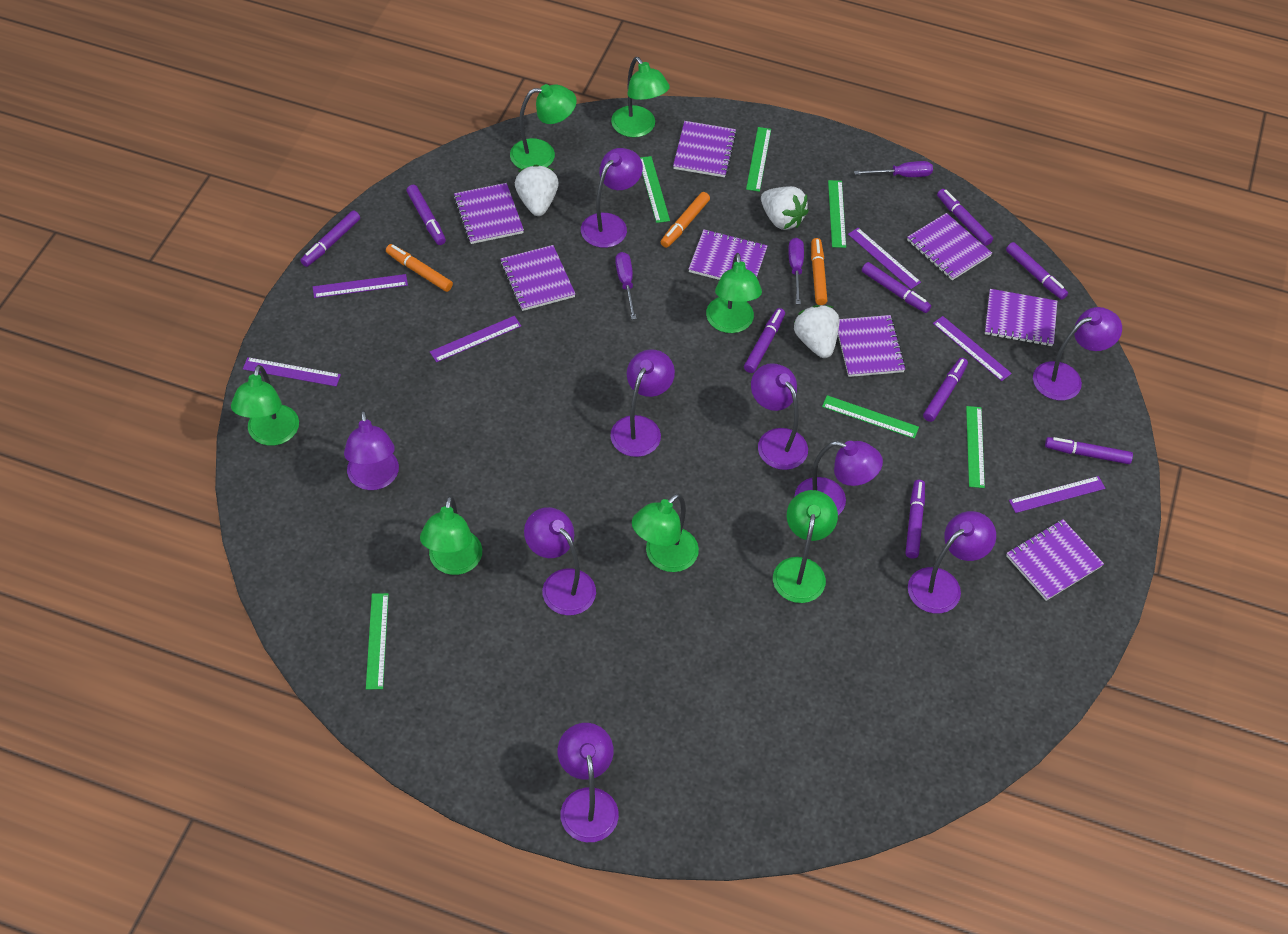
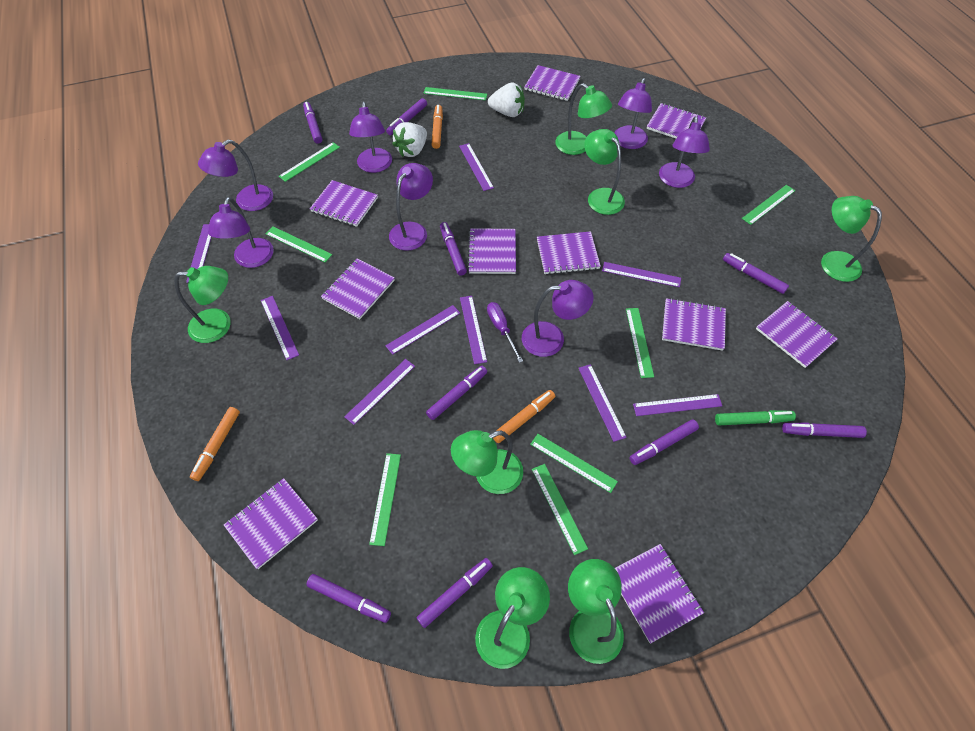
green marker: none = 0 -> [715,410,796,425] = 1
green ruler: [366,593,389,689] [640,156,670,223] [746,127,771,192] [822,395,919,439] [828,180,846,248] [966,406,985,488] = 6 -> [265,226,332,262] [279,142,340,182] [369,453,401,546] [423,87,487,101] [530,434,618,493] [532,464,588,555] [626,308,654,378] [742,185,796,225] = 8
purple lamp: [344,410,399,490] [524,507,596,615] [558,723,619,842] [581,148,643,248] [610,349,675,457] [751,363,808,470] [795,441,883,515] [908,511,996,614] [1033,307,1122,400] = 9 -> [198,140,273,211] [208,197,274,268] [349,102,392,173] [389,163,433,251] [522,280,594,357] [614,78,652,149] [659,117,710,188] = 7
purple notebook: [454,183,524,244] [500,245,575,311] [673,121,737,177] [689,229,768,280] [838,315,906,377] [907,213,992,280] [985,289,1057,346] [1006,519,1104,601] = 8 -> [224,478,318,569] [310,180,378,227] [321,258,395,319] [467,228,516,274] [524,65,580,101] [537,231,601,275] [615,544,704,643] [647,103,706,138] [662,298,726,351] [756,301,837,368] = 10
purple ruler: [243,357,341,386] [313,274,408,298] [430,316,521,362] [848,228,921,289] [933,316,1012,381] [1009,476,1106,513] = 6 -> [186,224,212,283] [261,296,299,360] [344,359,415,425] [385,305,460,355] [459,143,494,191] [460,296,487,364] [578,364,627,442] [602,262,681,287] [633,394,722,416] = 9
purple screwdriver: [615,252,637,320] [788,238,804,305] [854,161,933,177] = 3 -> [487,302,523,363] = 1
white strawberry: [515,165,559,216] [761,186,808,230] [794,305,840,358] = 3 -> [392,122,427,157] [488,82,525,117] = 2

